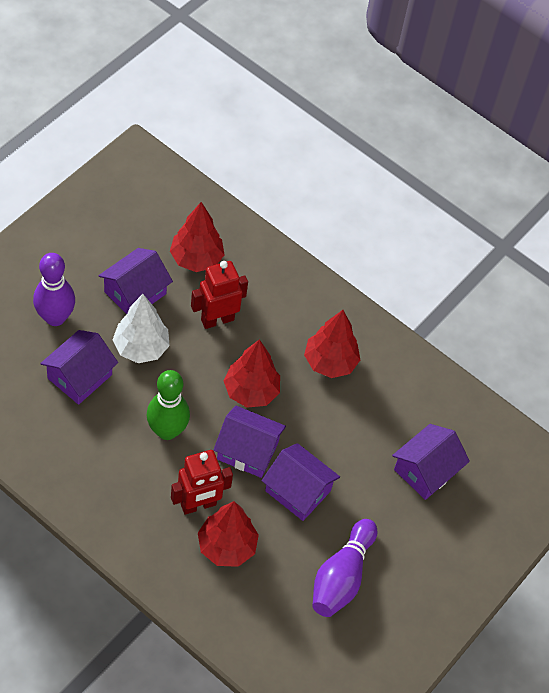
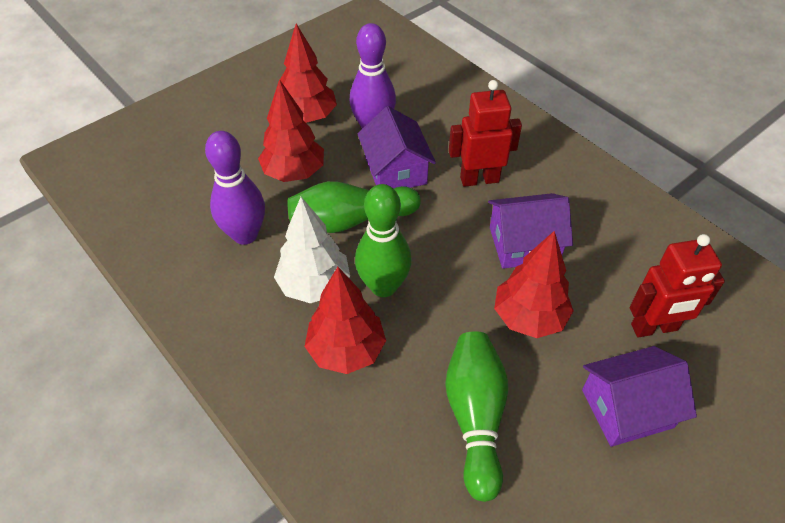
green bowling pin: [147,370,190,440] = 1 -> [287,181,421,233] [355,184,412,297] [445,331,508,502] = 3
purple house: [40,330,118,405] [98,248,173,314] [213,406,286,478] [262,443,340,521] [392,424,470,500] = 5 -> [357,106,436,188] [488,193,573,269] [582,346,697,447] = 3

